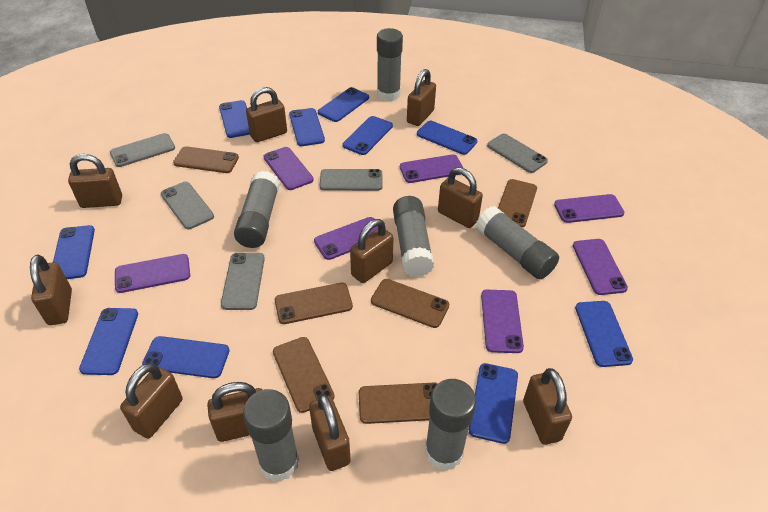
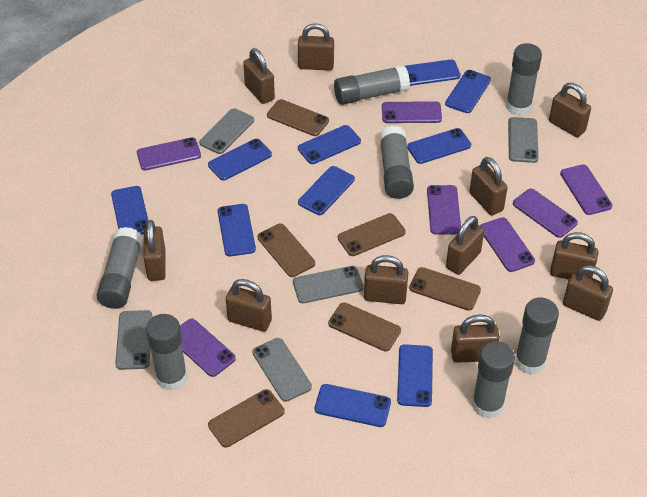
brown padlock: [30,255,72,325] [68,154,122,208] [120,363,183,438] [207,382,262,442] [246,87,287,142] [309,394,351,471] [350,219,394,283] [407,69,436,126] [438,167,483,228] [523,368,572,445] = 10 -> [143,220,166,281] [226,279,272,332] [243,48,275,104] [298,23,334,71] [364,255,408,304] [446,216,484,275] [451,314,500,363] [469,157,508,215] [549,83,591,137] [550,232,599,280] [563,265,613,321] = 11
grey glue stick: [234,171,280,248] [243,389,299,482] [377,28,403,102] [393,196,434,277] [425,379,476,471] [476,206,559,279] = 6 -> [96,227,143,309] [146,314,188,391] [334,65,410,105] [379,126,414,199] [472,341,515,419] [506,43,542,116] [515,298,559,375] = 7

